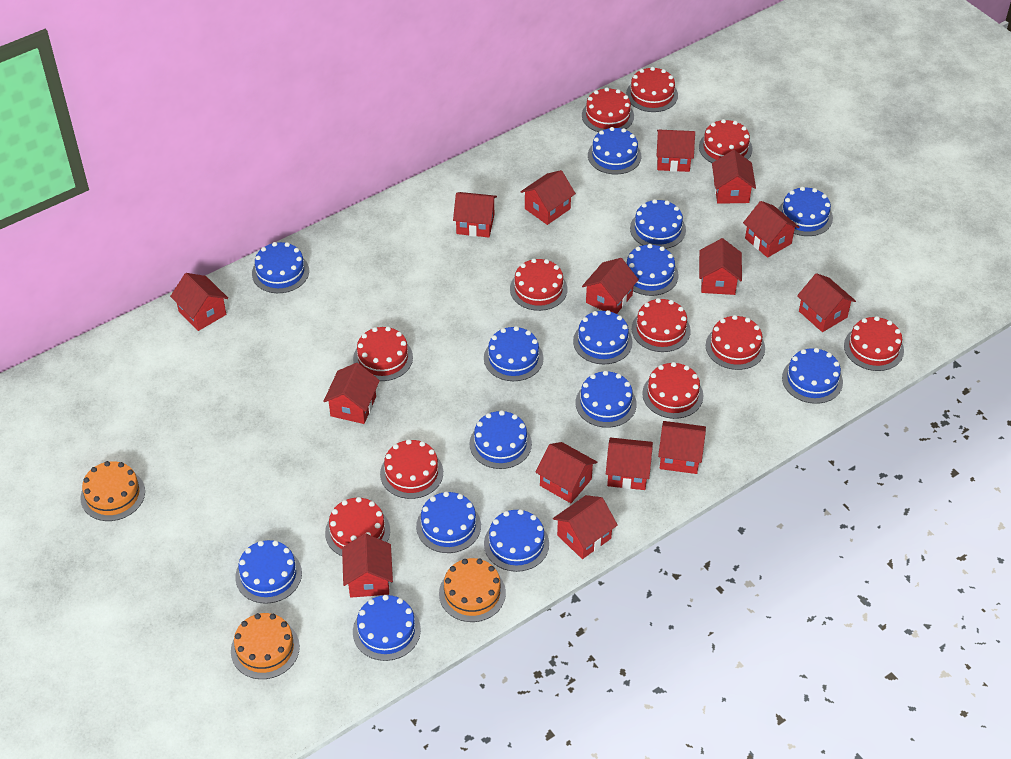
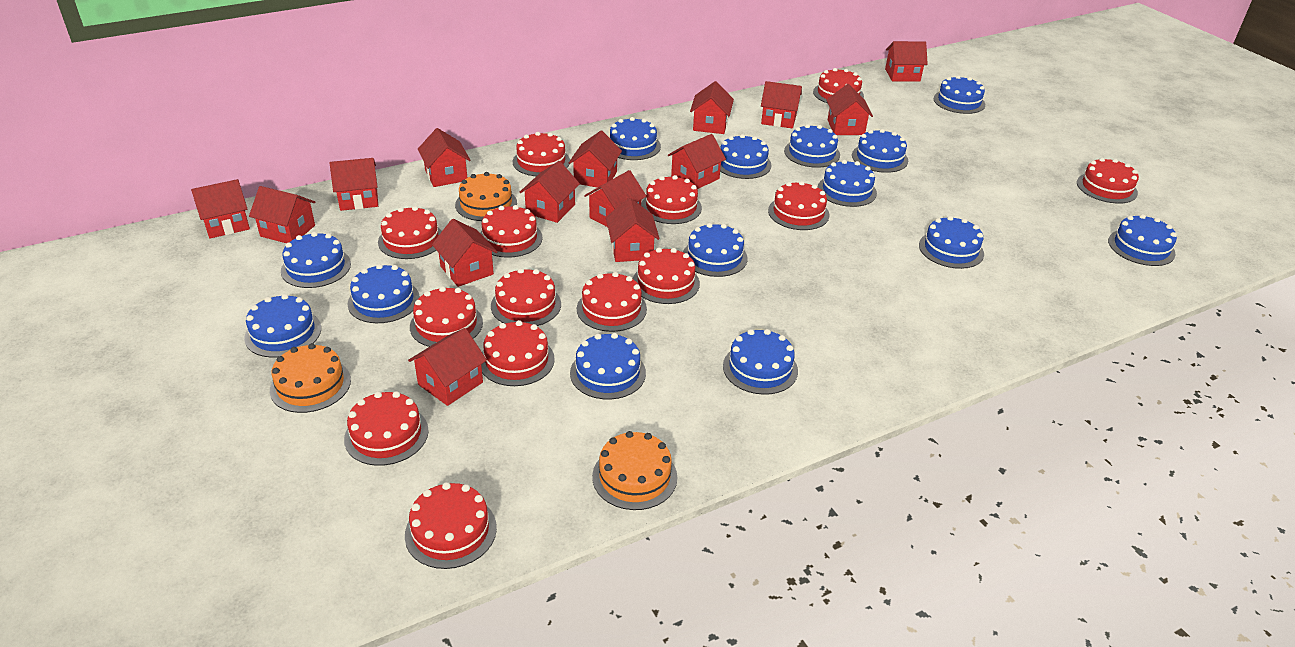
red cake: [325,497,390,556] [353,326,413,381] [380,439,443,499] [510,258,568,311] [582,87,634,132] [626,67,678,112] [632,298,691,352] [642,362,703,419] [699,119,752,163] [705,315,765,370] [844,316,904,371] = 11 -> [344,391,429,466] [378,206,442,259] [405,482,497,569] [410,286,483,347] [480,205,542,258] [481,320,555,386] [491,268,561,326] [513,132,570,176] [577,272,647,332] [633,248,700,304] [641,175,702,224] [768,181,829,230] [813,68,864,103] [1077,158,1139,204] = 14

